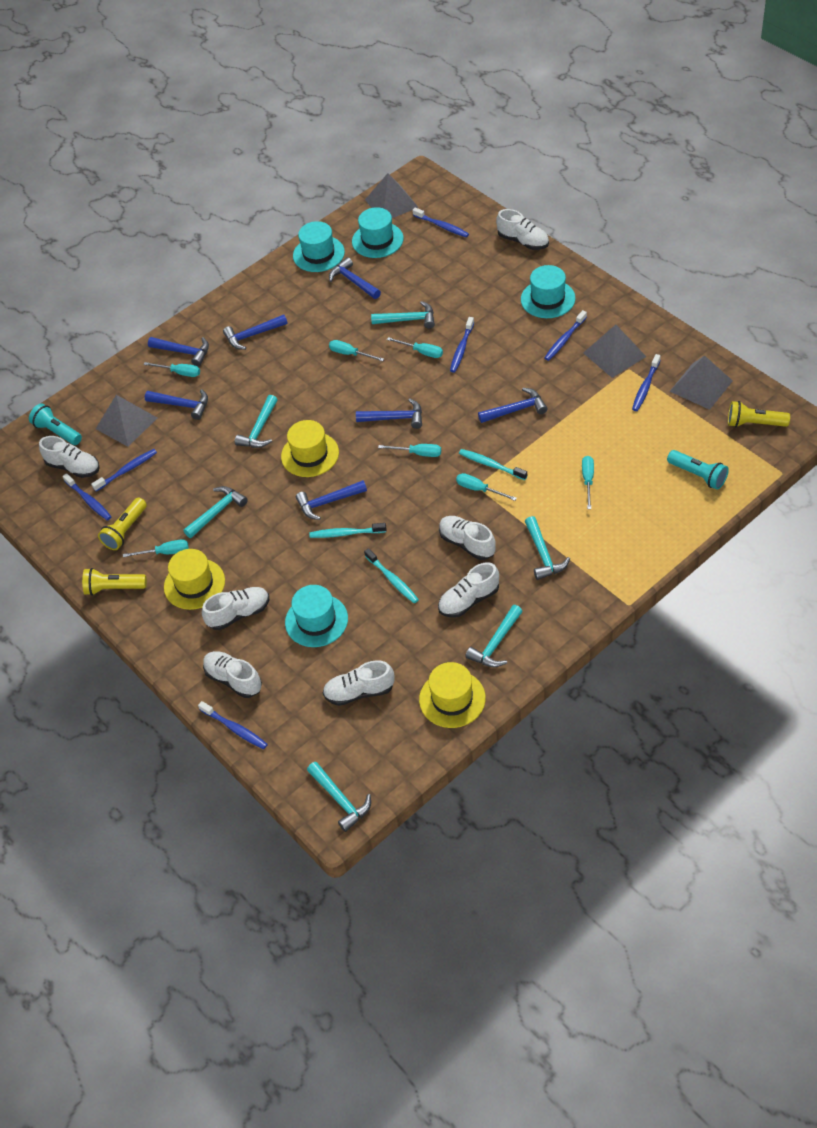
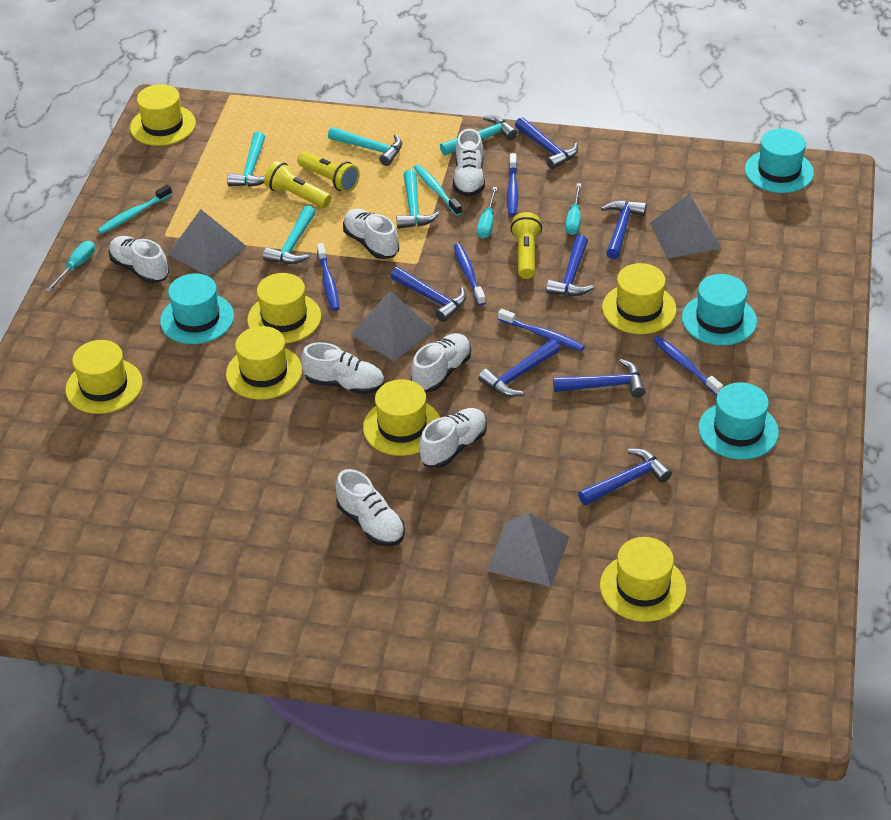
blue toothbrush: [63,473,112,521] [91,449,157,492] [198,701,268,749] [412,207,469,237] [450,317,474,373] [545,310,587,361] [632,354,661,411] = 7 -> [317,243,339,311] [454,243,486,306] [498,309,585,351] [507,153,518,216] [653,336,723,395] = 5
turquoise flashlight: [29,404,82,445] [667,450,729,490] = 2 -> none = 0
turquoise hammer: [183,486,248,538] [235,395,278,448] [307,762,371,832] [371,301,435,329] [465,605,523,667] [525,516,570,580] = 6 -> [227,132,265,187] [263,205,316,264] [328,127,402,166] [396,169,440,229] [440,116,517,156] = 5
turquoise screwdriver: [123,539,189,557] [143,362,200,377] [329,340,384,361] [378,444,441,457] [387,337,443,358] [456,473,517,501] [582,456,594,509] = 7 -> [45,241,95,292] [477,187,497,239] [565,183,581,235] = 3
turquoise toothbrush: [309,523,386,538] [364,548,419,603] [459,449,527,480] = 3 -> [97,185,172,234] [413,164,462,216] = 2
yellow hat: [164,549,225,610] [281,420,339,477] [419,662,486,728] = 3 -> [65,340,143,414] [130,84,196,146] [226,326,302,400] [247,273,321,344] [363,379,440,456] [600,537,686,622] [602,263,677,334] = 7

